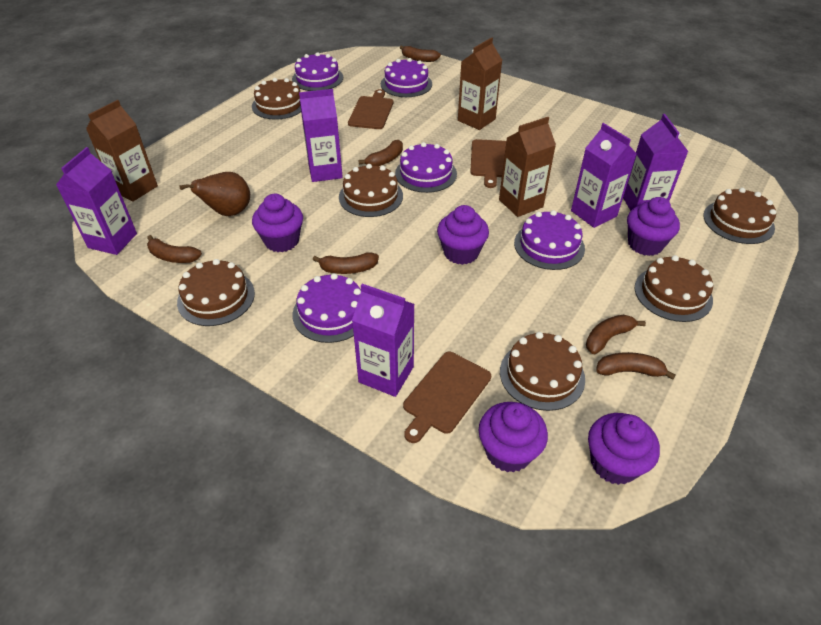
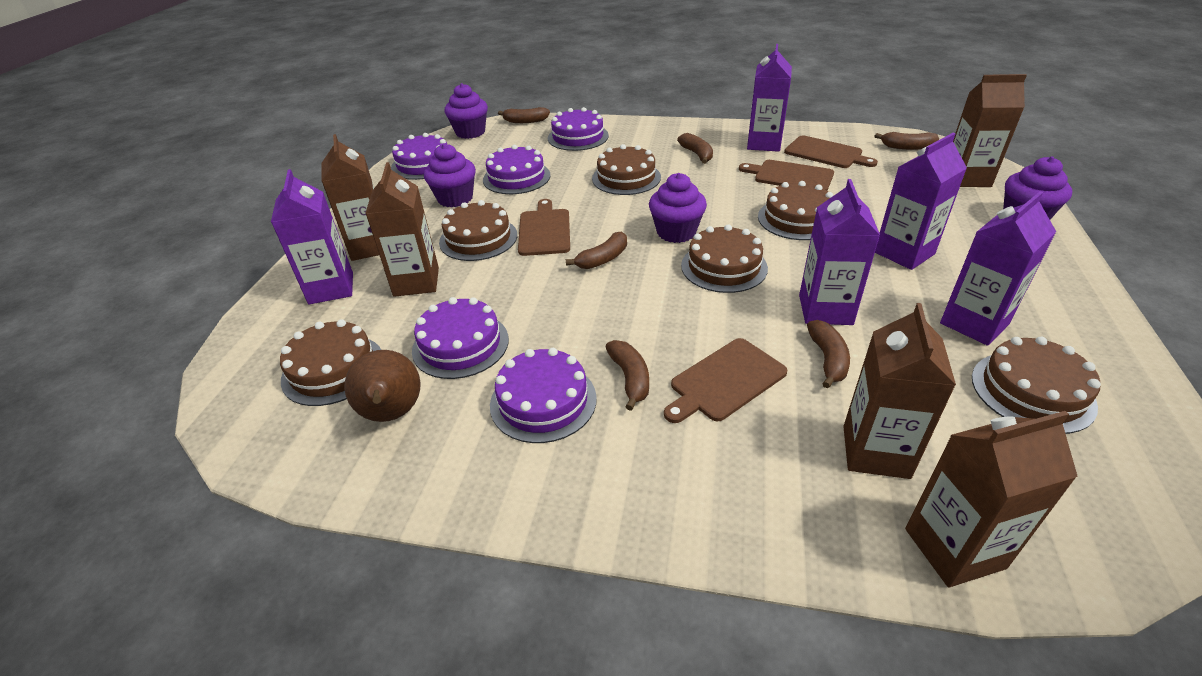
brown carton: [86,100,158,202] [458,37,502,130] [499,117,556,217] = 3 -> [321,134,379,261] [365,162,439,297] [843,303,956,479] [905,411,1078,587] [953,74,1027,187] = 5
brown cutting board: [348,89,393,129] [403,352,491,443] [470,139,506,188] = 3 -> [518,199,570,256] [664,338,787,423] [739,160,834,190] [784,135,878,168] = 4
purple cupcake: [252,194,303,252] [437,205,489,265] [479,402,548,473] [588,413,660,485] [627,197,680,256] = 5 -> [424,144,476,207] [445,83,488,139] [649,173,707,243] [1003,156,1072,219] = 4

